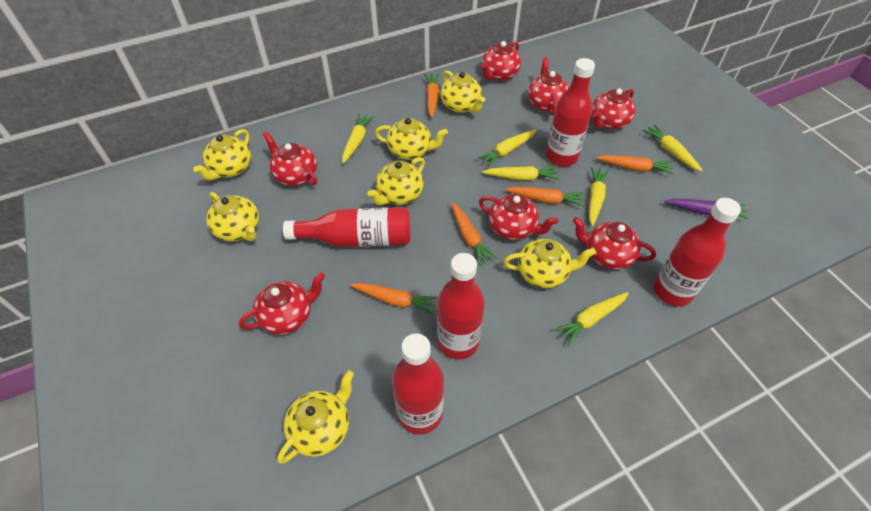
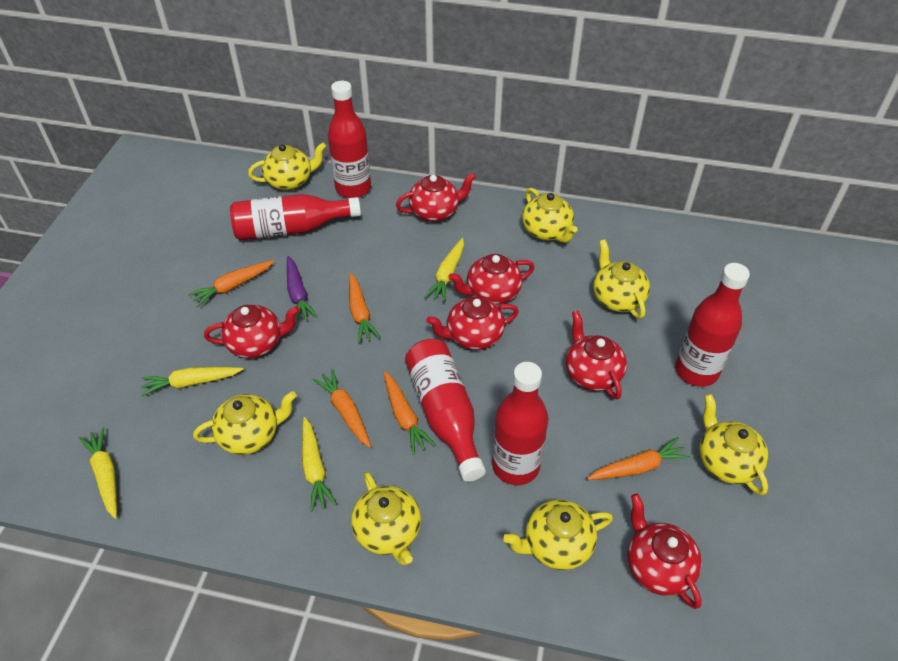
red teapot: [239,272,325,335] [263,132,317,186] [479,194,559,240] [481,41,521,81] [528,57,569,116] [573,217,656,270] [592,89,635,130] = 7 -> [204,305,300,358] [396,173,476,222] [426,297,519,350] [448,254,535,305] [566,311,627,399] [627,494,702,609] = 6
yellow carrot: [342,113,374,164] [477,130,536,167] [482,166,560,181] [554,292,629,346] [589,167,609,226] [643,124,703,172] = 6 -> [79,427,117,519] [141,367,243,396] [302,417,337,512] [424,238,464,302] = 4

